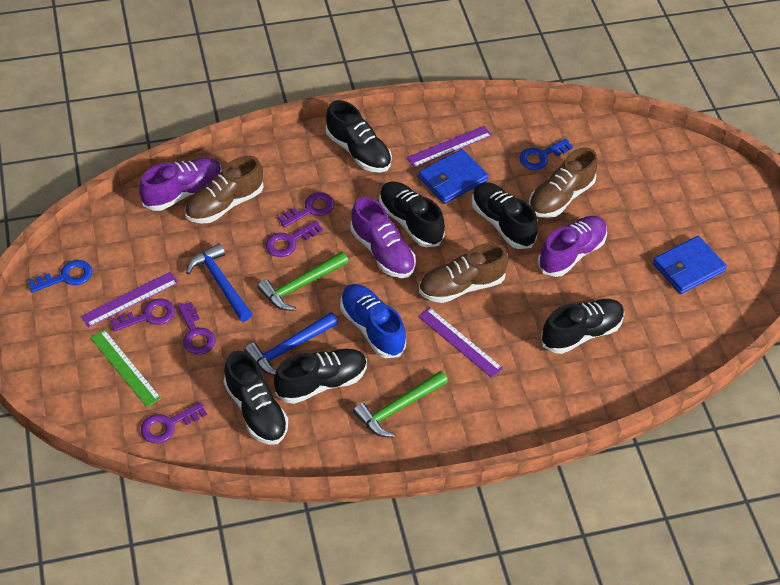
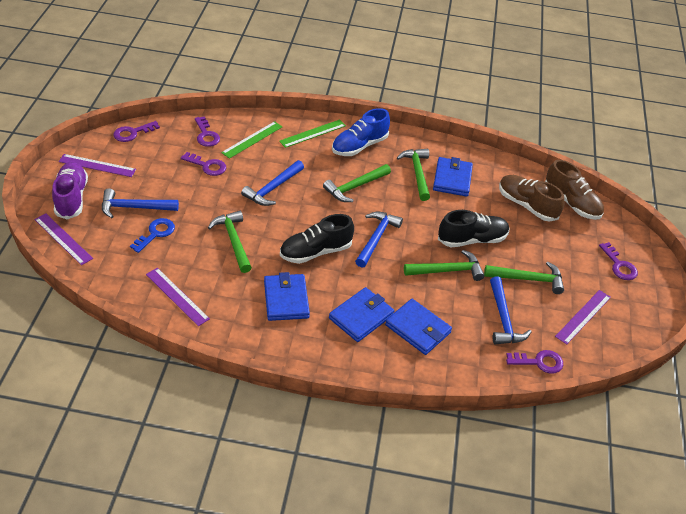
black shoe: [224,351,288,445] [274,349,367,404] [326,100,392,172] [379,181,445,247] [472,182,538,249] [541,299,625,354] = 6 -> [280,214,354,264] [438,210,509,247] = 2
blue hammer: [186,243,252,322] [244,312,338,375] = 2 -> [102,188,179,218] [241,160,304,206] [355,212,403,267] [490,276,532,344] = 4
blue key: [29,260,92,293] [519,139,573,170] = 2 -> [130,218,175,253] = 1
blue wallet: [418,149,489,204] [653,236,727,294] = 2 -> [264,272,310,321] [329,287,394,342] [385,299,452,355] [433,157,473,197] = 4
brown shoe: [185,156,264,223] [419,243,508,303] [529,148,598,218] = 3 -> [499,175,564,222] [545,160,604,220] = 2
green hammer: [257,251,348,311] [353,371,448,437] = 2 -> [208,211,252,273] [323,164,391,202] [397,149,430,201] [404,250,484,281] [484,262,564,294] = 5
green ruler: [90,329,161,407] = 1 -> [221,121,283,159] [279,119,346,148] = 2
purple ruler: [81,272,178,327] [407,126,492,167] [418,307,503,378] = 3 -> [34,213,93,265] [59,154,136,177] [146,268,210,326] [555,290,611,345] = 4
purple shoe: [139,158,222,211] [350,197,416,278] [538,216,607,277] = 3 -> [52,162,88,220] = 1

